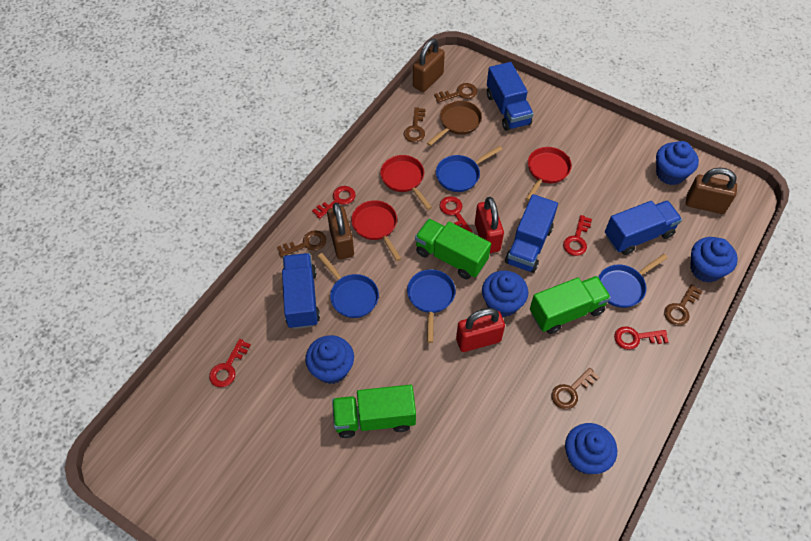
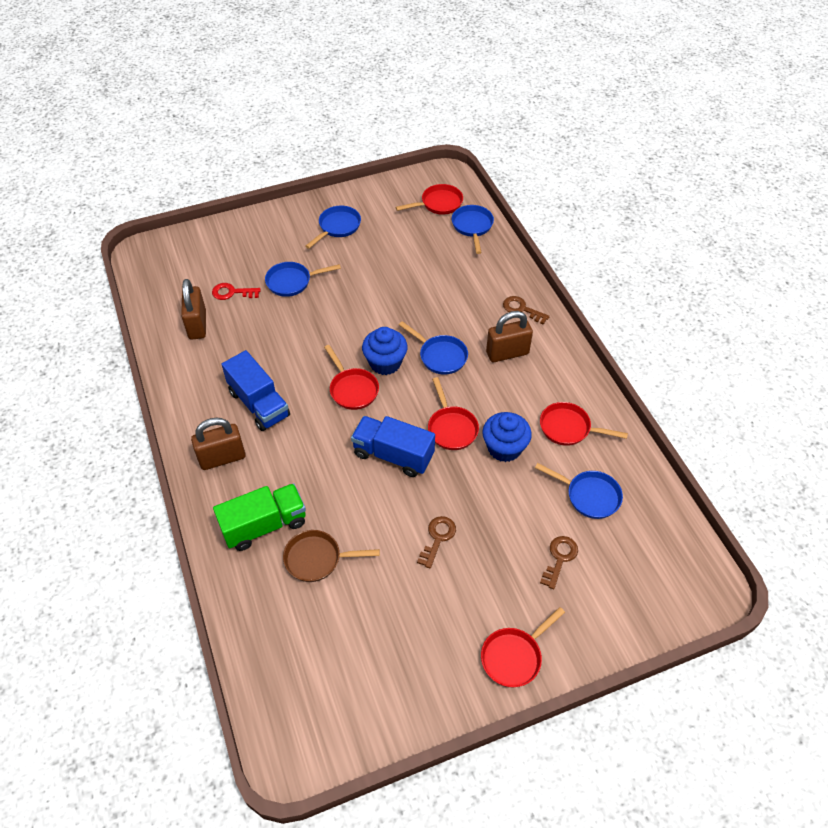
blue cupcake: [305,335,354,384] [482,270,528,317] [565,423,617,474] [656,141,699,185] [690,237,738,283] = 5 -> [362,327,408,375] [482,412,532,462] = 2
blue pan: [318,253,379,318] [407,269,456,343] [436,146,503,192] [598,254,668,308] = 4 -> [265,262,341,297] [306,206,361,249] [399,321,468,375] [452,205,494,254] [535,463,623,519] = 5
blue truck: [282,253,320,329] [487,62,534,131] [505,194,558,273] [605,200,682,255] = 4 -> [221,350,290,431] [351,416,435,477] = 2
brown key: [277,230,326,257] [404,107,426,143] [434,83,477,103] [551,368,599,409] [664,284,702,325] = 5 -> [417,516,456,569] [503,296,550,325] [540,536,578,589] = 3
green truck: [332,385,416,438] [415,219,491,279] [530,276,611,334] = 3 -> [213,483,306,551] = 1
red key: [209,339,251,387] [312,186,356,219] [439,196,472,232] [563,215,592,256] [614,326,669,350] = 5 -> [212,283,261,300] = 1
red padlock: [456,308,505,352] [475,197,504,253] = 2 -> none = 0
red pan: [351,200,402,261] [380,155,432,210] [526,147,572,201] = 3 -> [324,345,379,410] [395,184,463,215] [428,377,479,450] [481,607,565,687] [540,402,628,446] = 5

